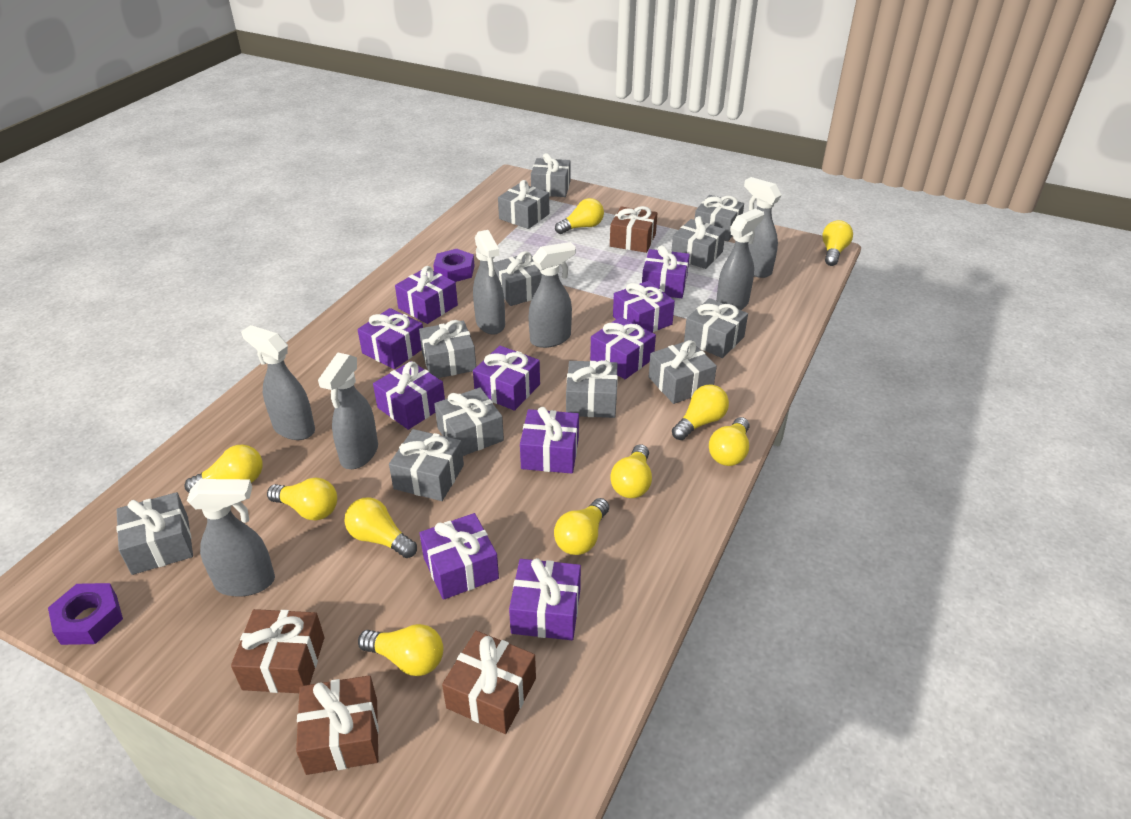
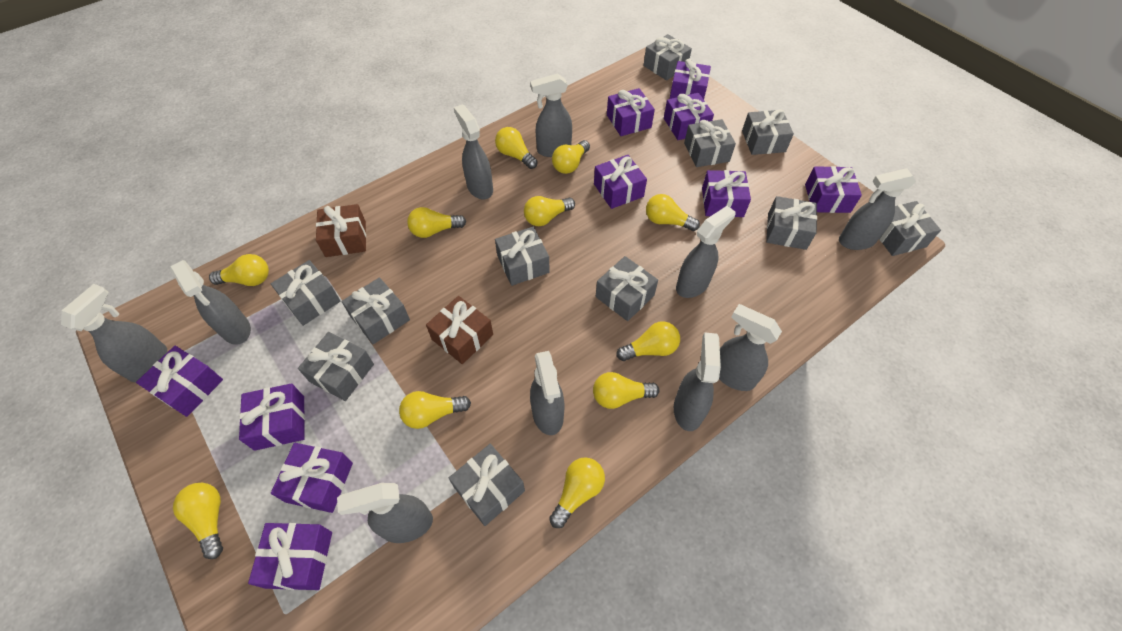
brown gift: [231,609,324,693] [296,675,379,775] [442,631,536,734] [610,206,657,253] = 4 -> [316,204,366,257] [426,296,493,364] = 2
grey gift: [116,492,193,575] [389,429,464,501] [419,320,476,378] [434,387,504,456] [494,251,542,306] [498,180,549,229] [531,153,571,197] [566,360,618,418] [649,340,717,404] [672,216,726,269] [684,298,748,358] [694,195,744,241] = 12 -> [271,260,341,326] [298,332,374,401] [341,277,410,344] [449,444,525,526] [495,227,550,286] [596,256,658,321] [644,34,692,81] [684,119,736,167] [742,109,794,155] [766,196,817,250] [879,201,941,256] = 11
grey spray bottle: [187,479,275,597] [241,325,315,440] [318,353,378,469] [473,230,505,335] [528,242,576,348] [716,208,764,310] [744,177,781,278] = 7 -> [61,284,167,382] [170,260,251,345] [337,483,433,543] [454,104,493,199] [530,73,572,157] [530,351,564,435] [674,332,721,431] [676,206,736,298] [719,304,782,391] [839,169,916,250] = 10
purple nut: [48,583,123,645] [433,249,474,282] = 2 -> none = 0
yellow light bulb: [184,445,263,493] [267,478,337,520] [344,497,417,558] [358,624,443,676] [554,498,609,555] [555,198,604,234] [610,444,652,498] [672,385,729,440] [709,417,749,466] [822,220,853,266] = 10 -> [173,483,223,559] [209,254,269,286] [399,391,471,429] [407,207,466,238] [495,127,538,169] [524,196,575,226] [549,457,605,528] [552,140,590,174] [593,372,659,409] [617,321,680,361] [646,194,700,231] = 11

